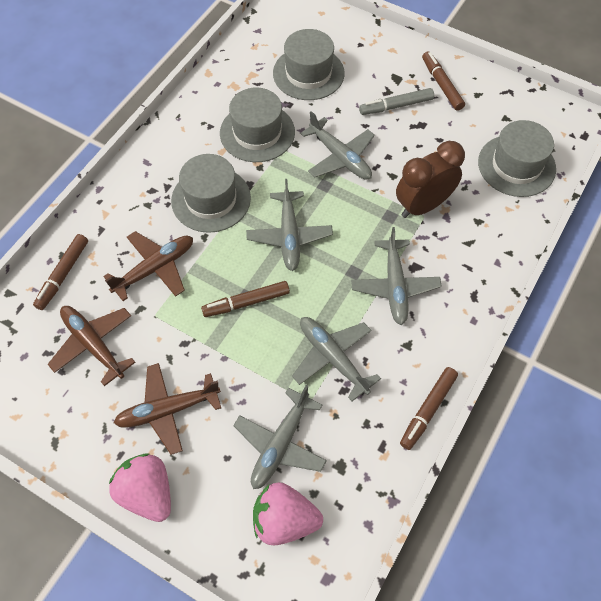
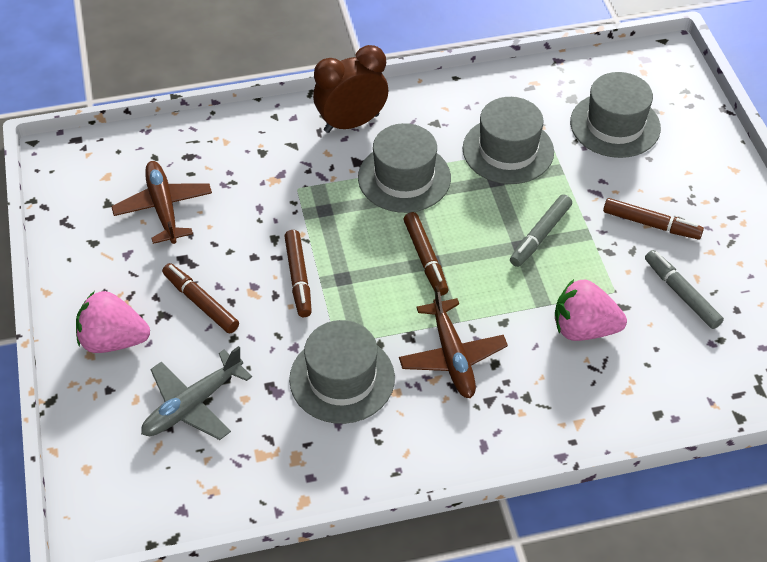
brown plane: [48,306,136,386] [103,231,193,301] [114,363,221,455] = 3 -> [111,161,212,244] [399,285,508,398] = 2
grey marker: [359,88,434,115] = 1 -> [510,194,572,267] [645,250,724,329] = 2
grey plane: [233,385,327,489] [246,179,333,271] [292,317,381,401] [300,111,375,180] [351,227,442,325] = 5 -> [141,346,252,440] = 1

